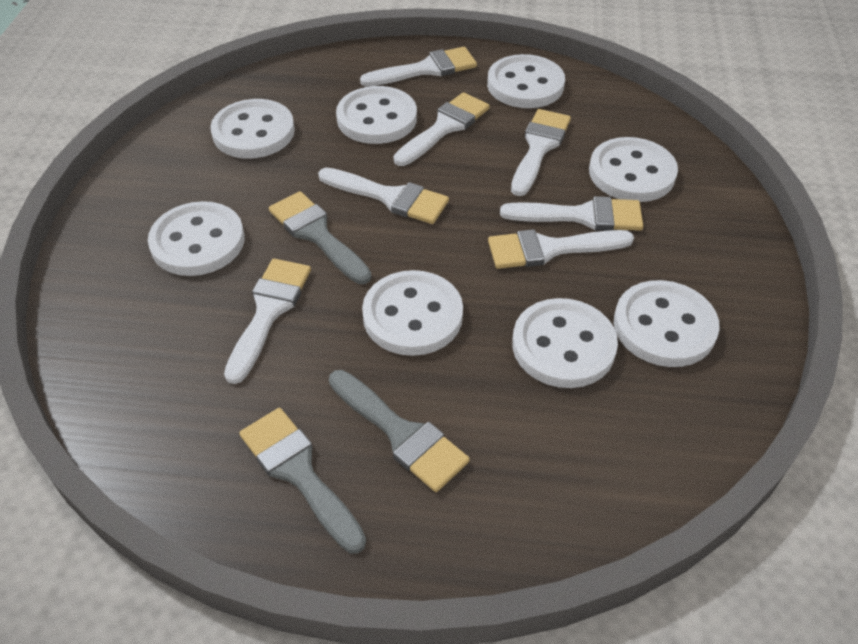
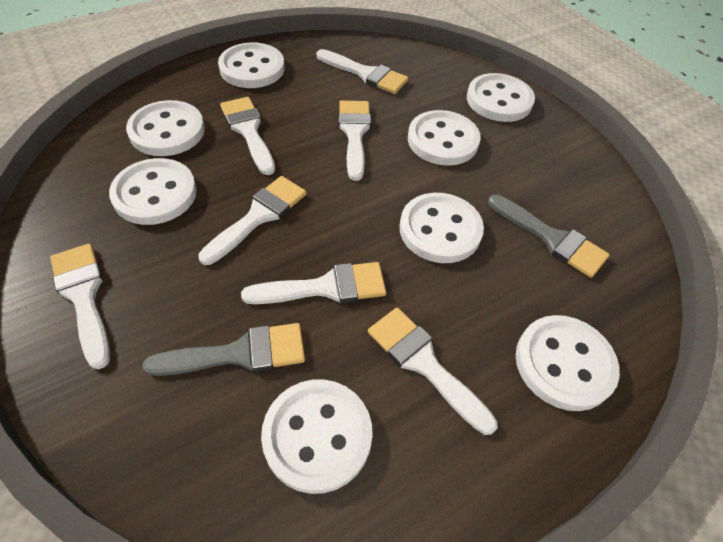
grey brush: [239,408,366,554] [269,191,371,284] [329,370,470,492] = 3 -> [143,323,305,376] [488,195,610,278] = 2

